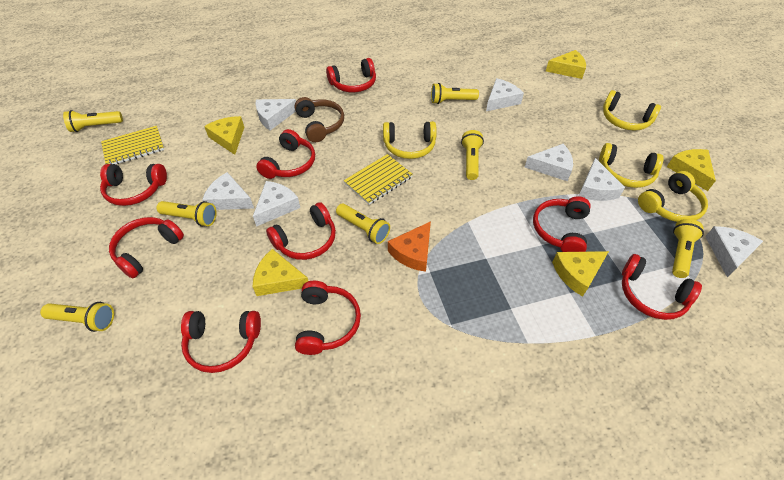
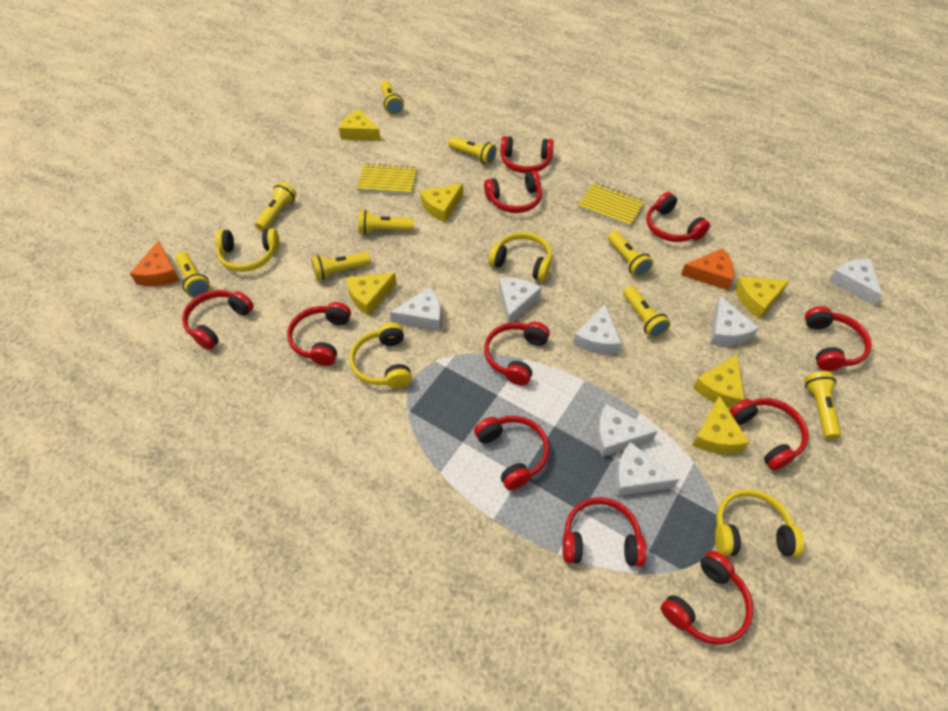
brown headphones: [294,97,344,142] = 1 -> none = 0
orange cheese: [388,221,431,272] = 1 -> [130,241,180,286] [681,248,734,290] = 2
red headphones: [100,164,167,206] [109,217,184,278] [181,311,261,373] [256,129,315,179] [266,202,336,260] [295,281,361,355] [326,58,376,92] [533,196,591,252] [622,254,702,320] = 9 -> [182,290,254,350] [287,302,351,366] [474,416,549,490] [484,171,542,213] [484,322,550,386] [500,136,554,173] [562,497,647,567] [646,192,710,242] [661,551,753,645] [729,398,809,471] [805,306,872,371] = 11
yellow cheese: [204,116,244,155] [252,249,308,296] [546,50,586,79] [552,251,609,297] [667,149,716,191] = 5 -> [339,109,381,141] [346,273,397,316] [420,184,463,222] [692,396,750,454] [693,355,745,408] [735,277,790,319] = 6
yellow flashlight: [40,302,114,332] [63,110,123,132] [157,201,217,227] [336,204,390,244] [431,83,479,104] [461,130,484,180] [672,219,704,278] = 7 -> [175,252,210,298] [255,182,297,231] [311,252,371,280] [358,210,413,234] [381,81,404,115] [448,137,497,165] [608,231,653,277] [623,286,671,338] [805,371,841,439] = 9

